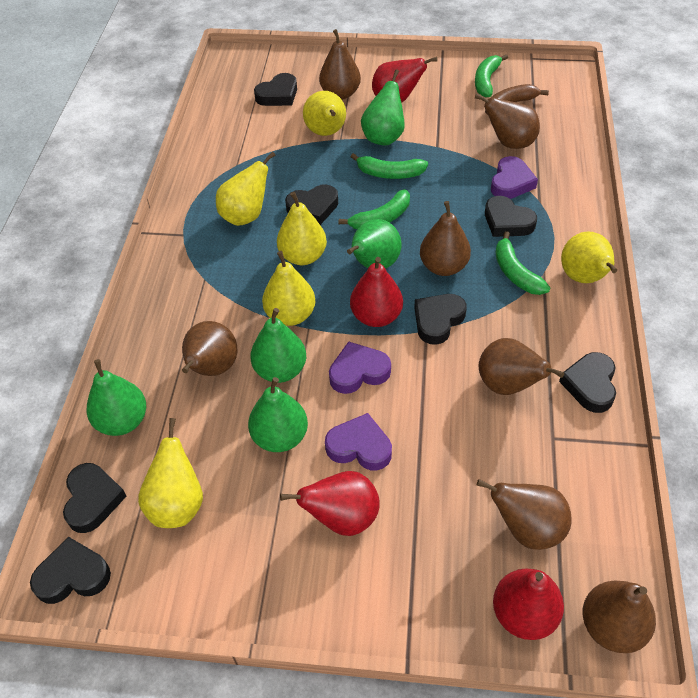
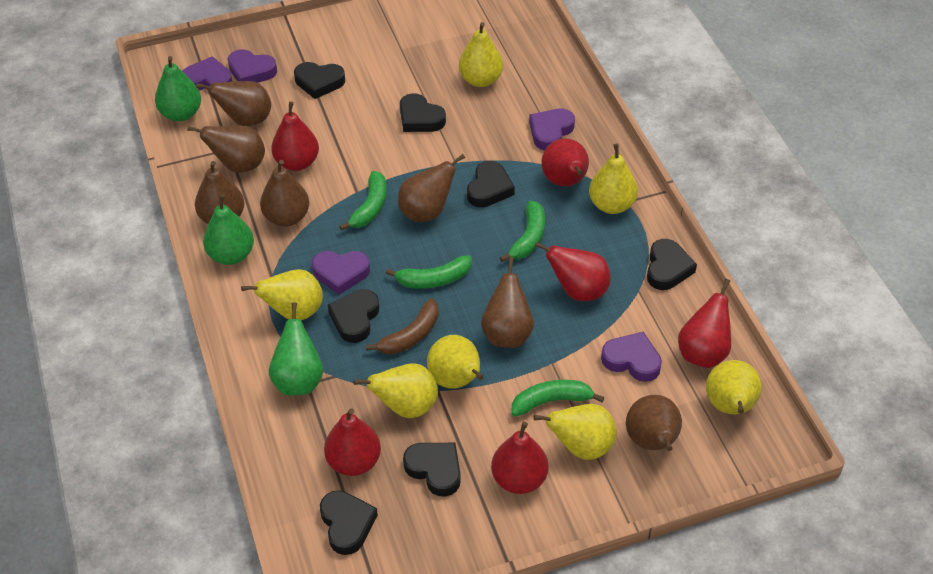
green pear: [86,359,146,436] [248,377,308,452] [250,308,306,383] [347,219,402,268] [361,69,405,145] = 5 -> [155,56,201,121] [203,194,254,265] [269,302,323,395] = 3
purple heart: [325,413,392,471] [329,342,391,394] [491,156,538,199] = 3 -> [182,56,233,91] [228,49,277,83] [312,251,370,295] [529,108,575,150] [601,332,662,382] = 5
red pear: [280,471,380,536] [350,257,403,327] [372,57,437,103] [493,569,564,640] = 4 -> [271,101,319,171] [324,408,381,476] [491,422,548,494] [534,242,611,301] [541,138,589,186] [678,279,731,368] = 6
yellow pear: [138,418,203,528] [216,151,276,226] [262,251,315,326] [277,192,327,265] [303,91,346,136] [561,231,617,283] = 6 -> [241,269,323,320] [354,363,438,418] [427,335,484,389] [459,22,503,87] [533,404,617,460] [589,144,638,214] [706,360,762,414] = 7

